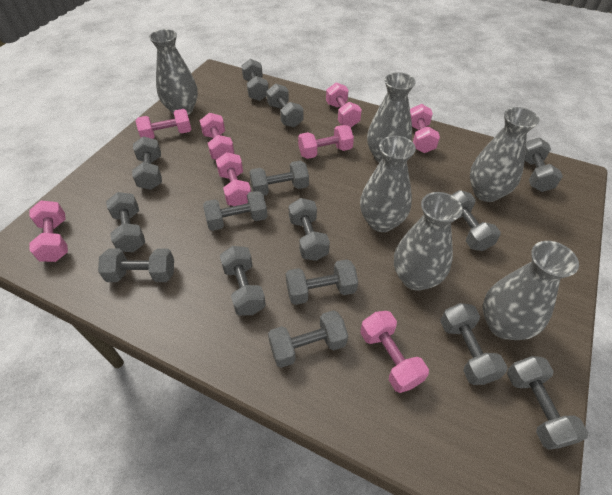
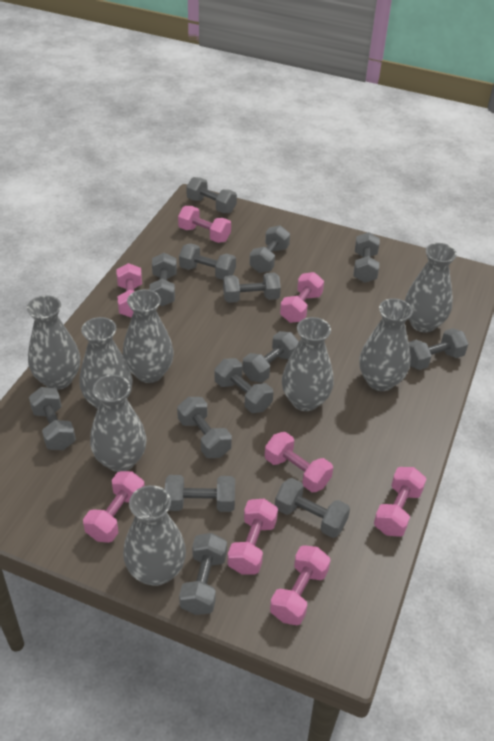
grey dumbbell: [98,248,174,282] [106,192,145,252] [132,136,162,190] [203,191,268,231] [220,246,266,315] [241,59,269,101] [249,160,309,196] [266,83,303,127] [268,310,348,368] [286,259,358,305] [288,198,330,261] [440,303,508,385] [452,190,501,251] [507,356,588,450] [525,138,563,192] = 15 -> [29,387,76,450] [149,253,177,306] [165,475,235,512] [177,397,232,458] [179,243,236,280] [179,533,227,615] [186,177,237,213] [215,358,273,413] [223,273,281,303] [242,331,299,383] [249,225,290,273] [275,478,350,538] [354,232,380,283] [409,328,468,370] = 14
grey vase: [149,29,198,115] [360,136,416,232] [367,72,416,163] [394,192,463,291] [470,107,539,202] [483,241,579,340] = 6 -> [27,295,80,390] [79,317,133,409] [90,375,146,472] [123,289,174,383] [123,485,186,586] [282,317,334,411] [359,298,413,391] [405,243,457,333] = 8

